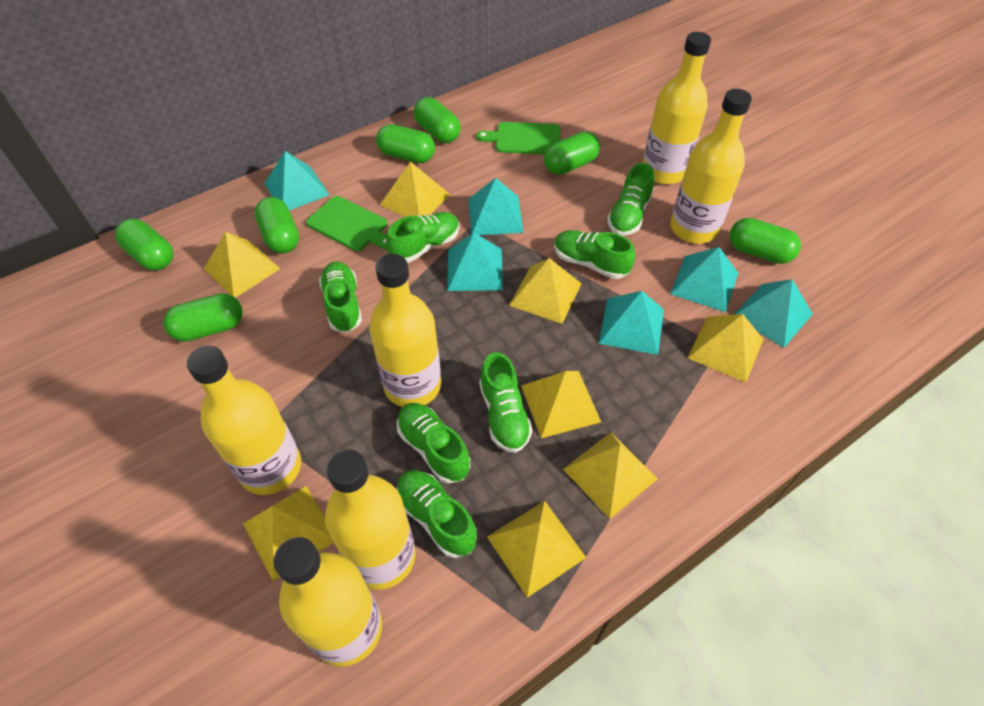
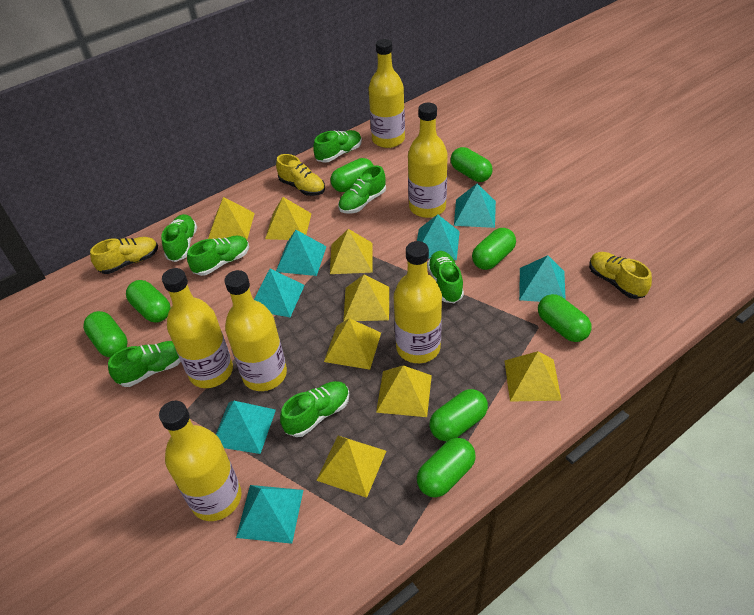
green capsule: [115,219,173,270] [163,293,243,342] [255,197,299,253] [376,124,435,163] [414,97,461,143] [544,131,600,175] [729,218,801,264] = 7 -> [83,311,127,357] [126,280,170,323] [330,158,374,192] [417,438,476,497] [429,389,488,441] [451,147,493,182] [472,228,516,270] [538,294,592,342] = 8
green cutting board: [306,196,387,251] [476,122,561,154] = 2 -> none = 0
turquoise pyramid: [264,151,330,211] [447,233,503,291] [468,178,524,235] [599,291,664,355] [670,247,738,312] [734,279,813,348] = 6 -> [216,401,276,454] [236,485,303,544] [254,269,305,317] [276,230,327,276] [417,214,460,260] [454,183,496,228] [519,255,566,302] = 7
yellow shoe: none = 0 -> [90,237,158,274] [276,154,325,196] [589,252,652,299] = 3

